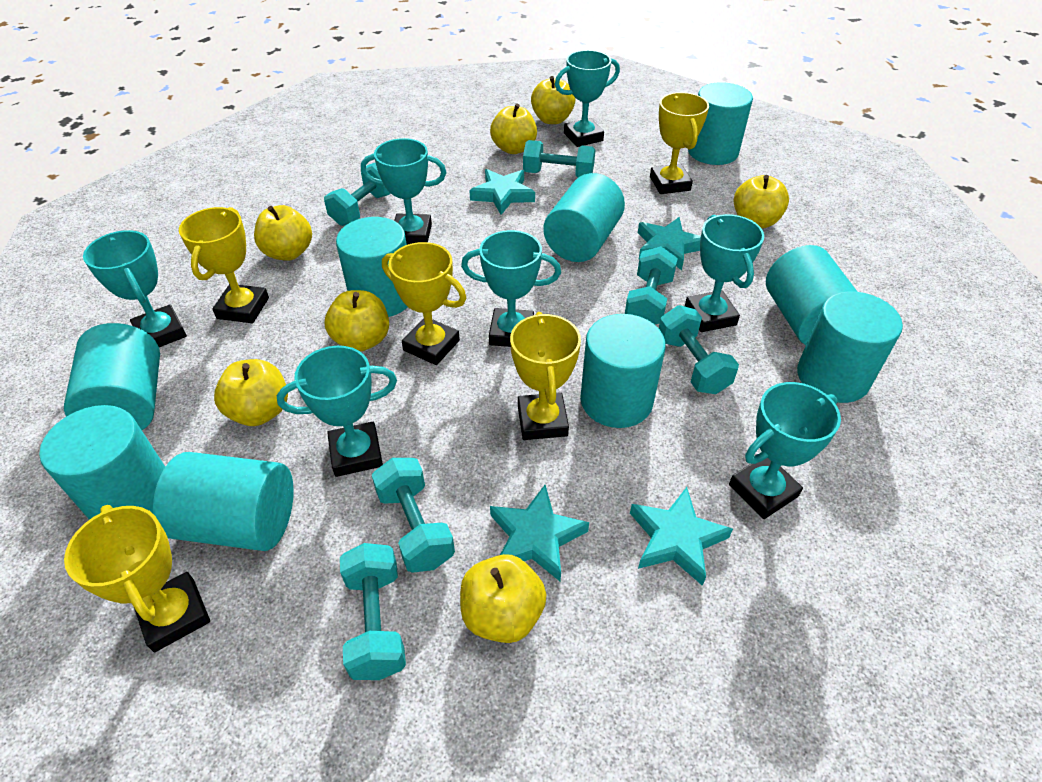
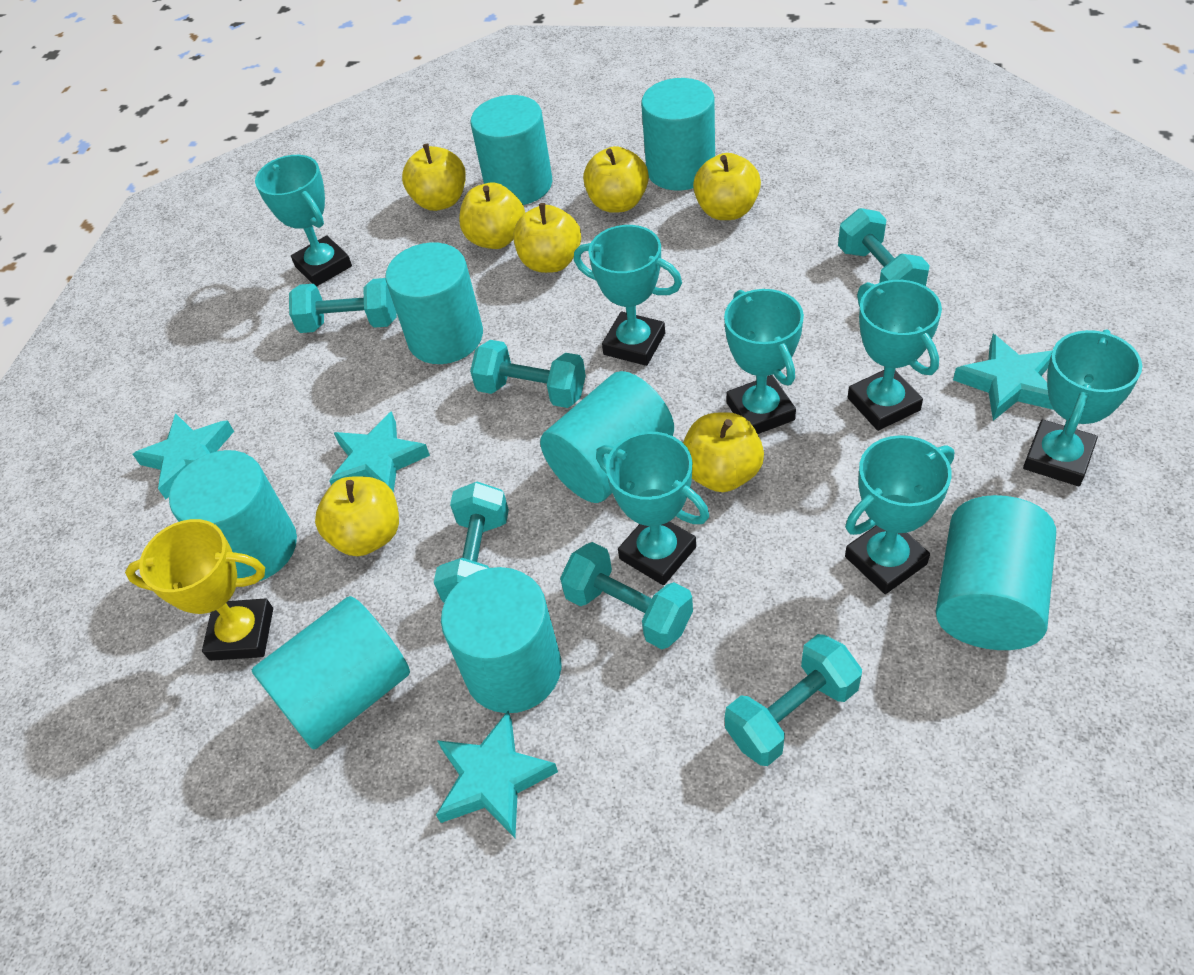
turquoise cylinder: [39,405,165,520] [64,323,160,430] [153,452,294,551] [336,217,407,317] [543,173,625,262] [580,314,666,428] [688,82,753,165] [766,245,858,345] [797,292,903,403] = 9 -> [169,450,297,581] [252,596,410,749] [385,243,483,364] [441,567,561,713] [471,95,552,205] [540,371,674,503] [641,78,715,190] [936,495,1056,650] = 8
yellow trophy: [64,505,210,652] [179,207,269,323] [382,242,466,365] [510,312,581,440] [650,92,709,194] = 5 -> [125,519,273,661] = 1

